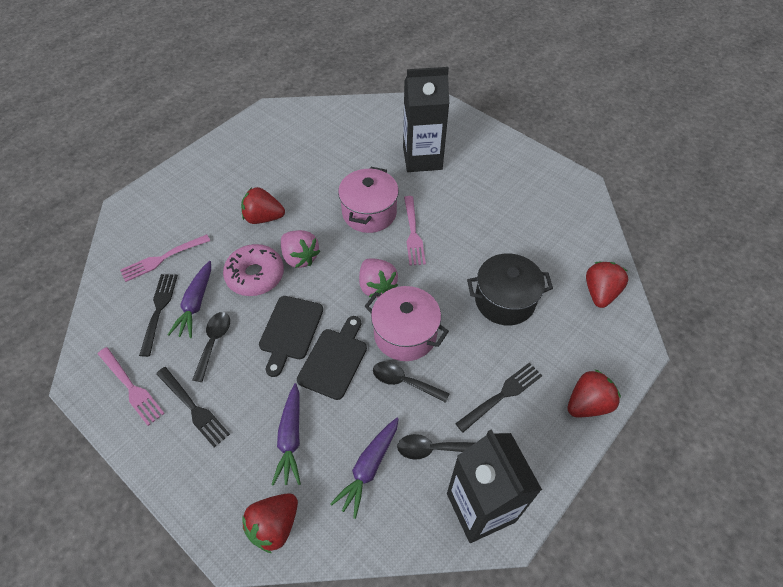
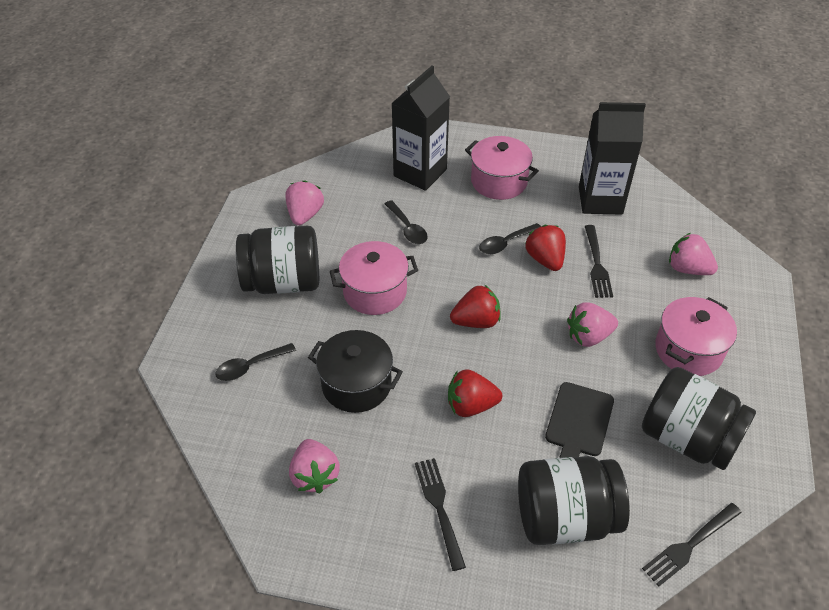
black cutting board: [259,296,323,377] [297,316,367,400] = 2 -> [545,382,614,458] = 1
black jar: none = 0 -> [236,226,319,294] [518,456,630,545] [642,367,756,470] = 3
pink donut: [223,244,284,296] = 1 -> none = 0
pink fork: [98,347,165,426] [120,234,210,282] [404,196,426,265] = 3 -> none = 0
pink pot: [338,167,399,233] [365,286,449,361] = 2 -> [330,241,418,315] [465,136,539,200] [655,297,737,376] = 3
pink strawberry: [281,230,320,268] [359,258,398,298] = 2 -> [285,180,324,225] [289,439,340,493] [567,302,618,347] [669,233,718,275] = 4
purple carrot: [168,261,211,338] [271,383,301,486] [330,418,399,519] = 3 -> none = 0
red strawberry: [241,187,285,224] [242,493,298,553] [567,369,621,417] [586,262,628,308] = 4 -> [448,369,502,417] [450,285,500,328] [525,225,566,271] = 3

